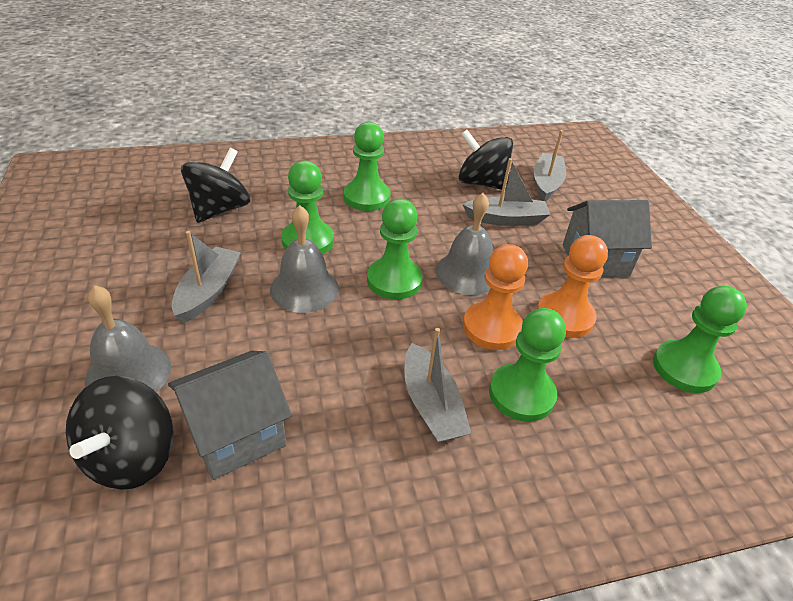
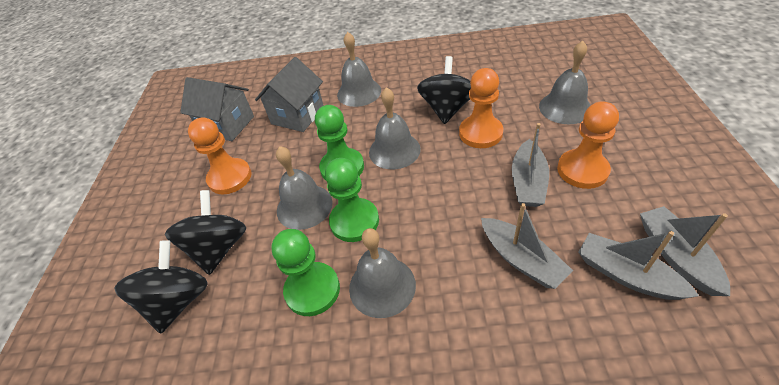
green pawn: [281,160,334,254] [344,122,390,211] [367,199,423,299] [489,308,566,422] [653,285,747,393] = 5 -> [271,229,340,316] [315,105,364,180] [325,158,379,242] = 3
grey bell: [85,285,171,392] [270,205,339,313] [435,193,493,295] = 3 -> [276,146,332,230] [337,32,381,107] [349,228,416,318] [369,87,421,169] [539,41,591,124] = 5
orange pawn: [463,244,528,350] [537,235,608,338] = 2 -> [188,117,252,194] [459,68,504,148] [557,101,619,189] = 3

